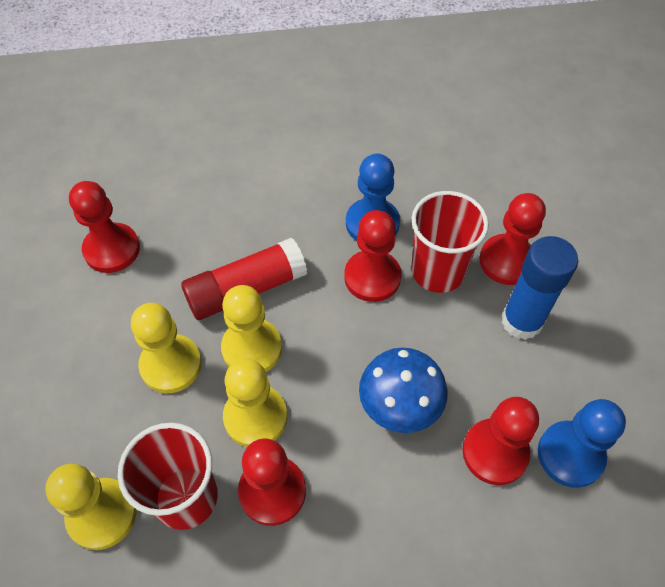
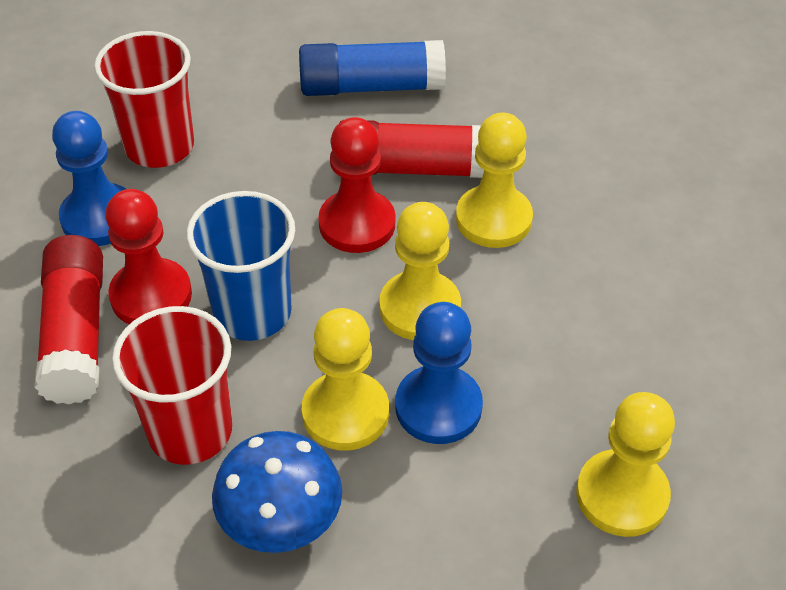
blue cup: none = 0 -> [186,191,295,341] = 1
red glue stick: [181,238,307,320] = 1 -> [35,235,103,404] [339,120,484,178] = 2
red pawn: [69,181,140,273] [238,439,306,526] [344,210,401,302] [462,397,539,485] [479,193,546,285] = 5 -> [105,189,192,324] [318,117,395,253] = 2

